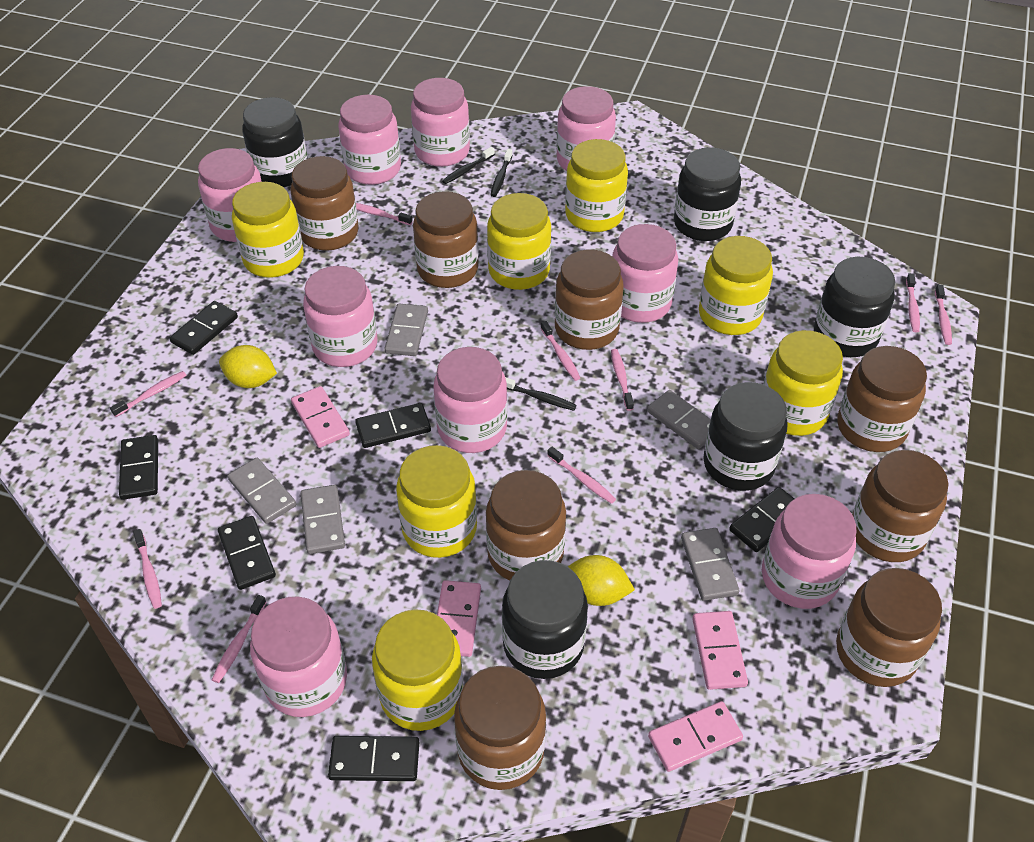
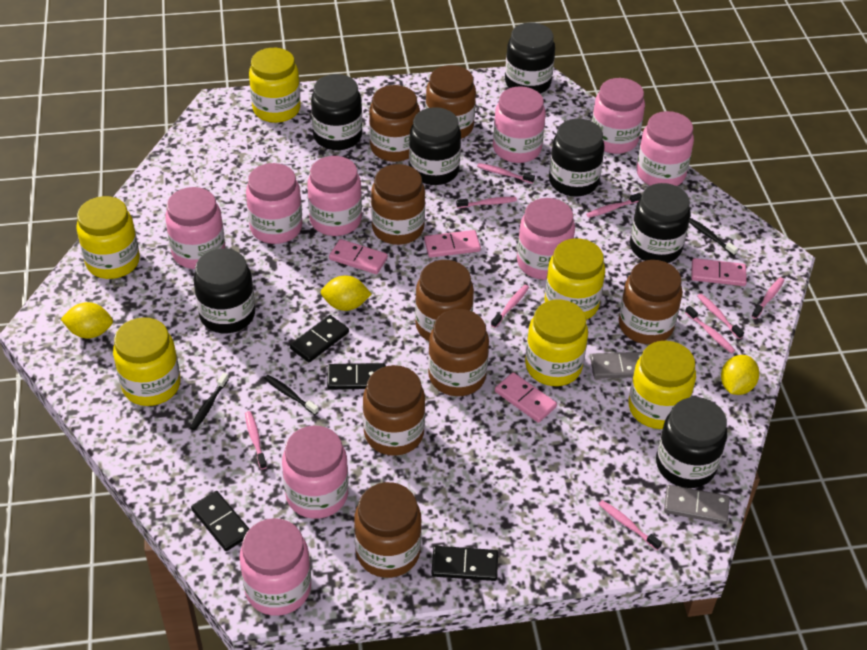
black domino: [119,435,158,500] [169,301,238,355] [218,516,276,590] [328,736,419,781] [355,403,431,448] [729,487,794,552] = 6 -> [191,491,249,551] [290,315,349,363] [327,363,386,390] [431,546,498,581] = 4
black jar: [242,97,308,187] [502,560,588,679] [674,147,741,241] [703,382,788,491] [814,257,895,357] = 5 -> [193,248,255,333] [311,74,362,150] [409,107,461,185] [505,23,555,94] [549,119,604,197] [630,183,690,263] [656,397,727,488] = 7
grey domino: [227,458,296,524] [301,485,345,554] [384,304,428,356] [647,390,711,449] [681,528,740,601] = 5 -> [590,352,643,379] [664,485,730,524] = 2
yellow jar: [232,182,304,278] [372,609,463,731] [396,445,477,558] [487,193,551,290] [565,139,628,232] [699,236,773,335] [763,330,843,436] = 7 -> [76,196,140,279] [113,317,180,406] [249,48,301,123] [525,299,588,386] [545,238,605,320] [628,341,696,429] = 6
yellow lemon: [219,345,277,388] [568,555,635,606] = 2 -> [61,302,113,339] [321,275,372,311] [721,355,759,395] = 3

